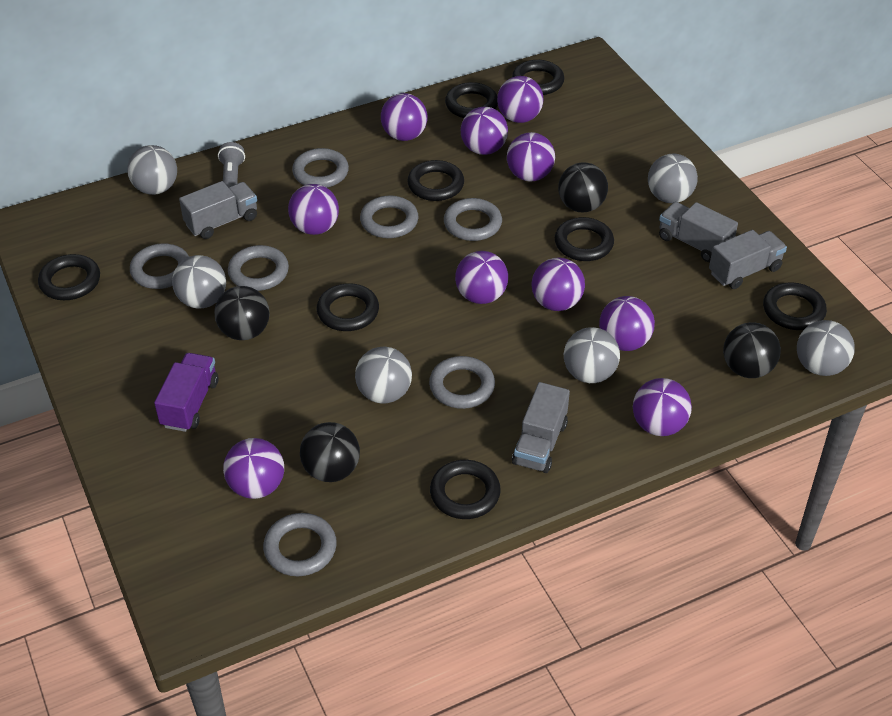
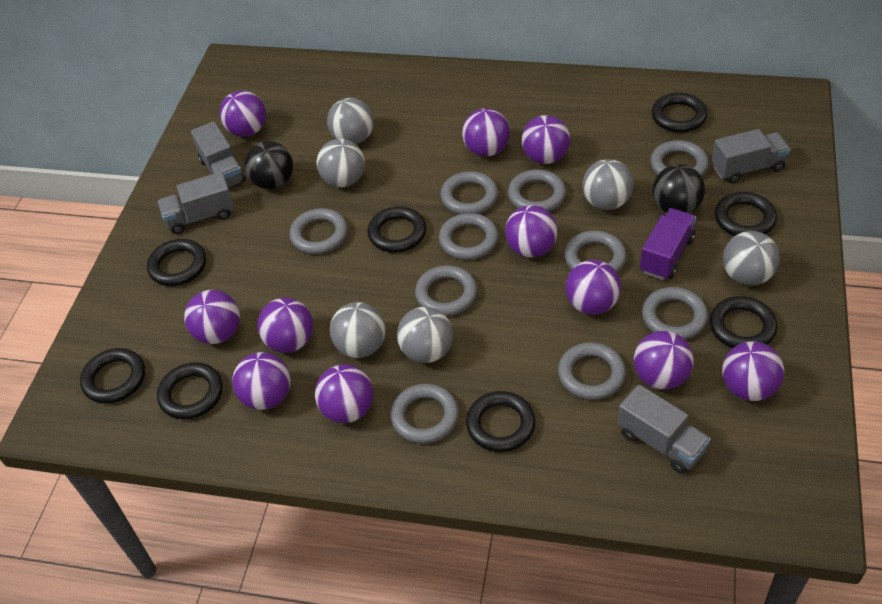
black ball: [214,286,269,340] [300,422,360,482] [558,162,608,212] [723,322,781,378] = 4 -> [245,141,293,189] [653,164,705,213] = 2
grey flashlight: [218,142,245,188] = 1 -> none = 0
grey ring: [130,243,189,289] [228,245,289,291] [263,513,337,576] [292,148,349,188] [360,195,419,238] [429,356,495,409] [444,198,502,241] = 7 -> [289,208,348,254] [390,384,459,444] [415,265,477,316] [439,213,498,260] [440,171,498,214] [508,169,566,211] [558,342,626,400] [564,230,627,273] [642,287,708,340] [650,140,709,177] = 10
purple ball: [223,438,284,499] [288,184,339,235] [381,93,428,141] [455,251,508,304] [461,107,508,155] [497,76,543,123] [507,132,555,181] [532,258,585,311] [599,296,655,351] [633,378,692,436] = 10 -> [184,290,240,344] [220,90,266,137] [232,352,290,410] [257,298,313,353] [315,365,373,423] [462,108,510,157] [505,205,558,257] [522,115,570,164] [565,260,621,315] [634,331,694,390] [722,341,784,401] = 11

